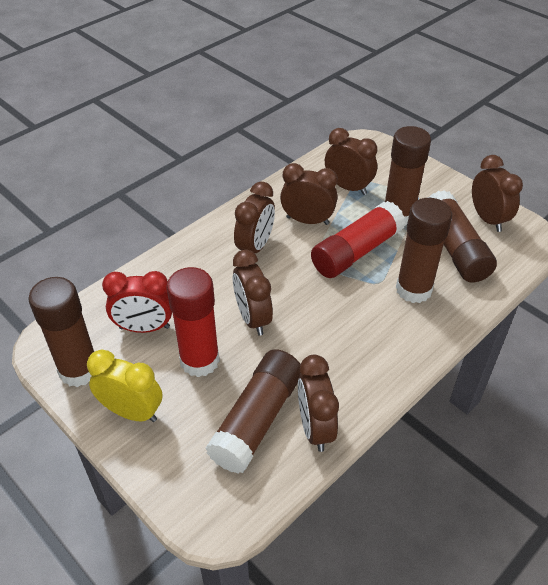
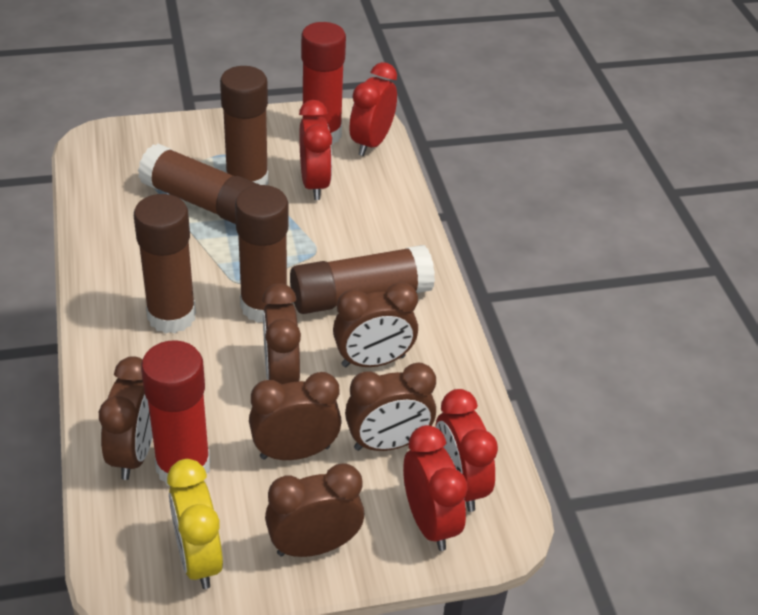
red clock: [102,271,172,333] = 1 -> [299,100,332,200] [350,62,397,156] [403,425,468,551] [435,389,498,512] = 4

